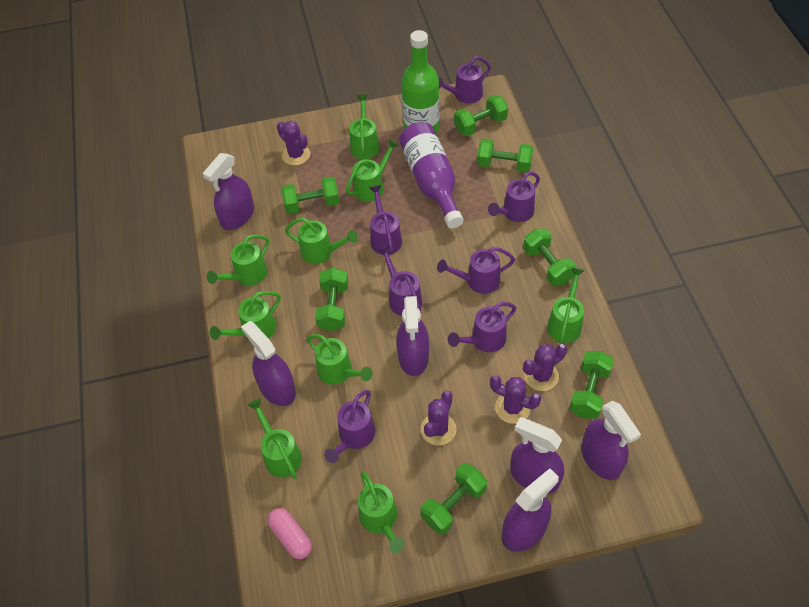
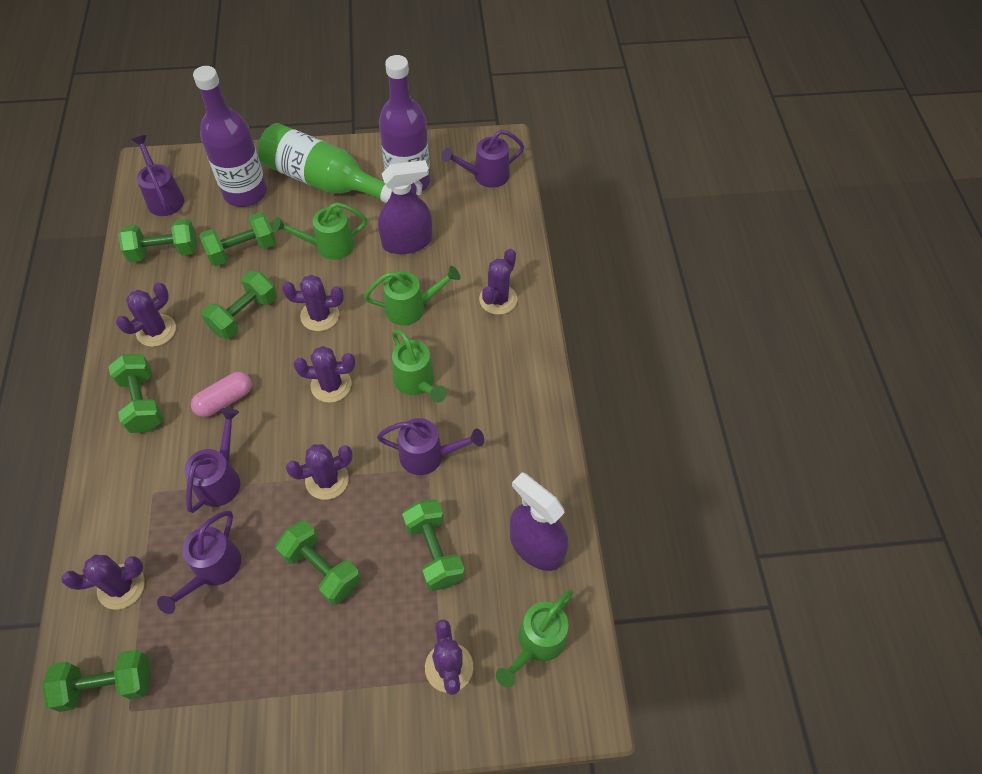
green watering can: [207,234,269,286] [210,291,281,340] [247,398,302,479] [285,218,358,264] [306,334,373,385] [346,139,399,202] [350,95,380,160] [358,471,405,553] [547,267,585,344] = 9 -> [272,202,367,260] [364,266,460,326] [392,329,447,403] [496,589,573,688] = 4
purple bottle: [399,122,464,228] = 1 -> [193,66,267,207] [379,55,430,195] = 2
purple cactus: [277,121,310,166] [421,391,456,446] [490,375,541,424] [523,344,567,391] = 4 -> [61,554,145,610] [116,282,176,347] [282,275,344,331] [286,444,353,500] [294,346,355,403] [425,619,473,695] [479,249,517,315] = 7
purple spray bottle: [203,153,254,230] [241,321,296,406] [396,296,429,376] [502,468,559,552] [510,417,564,494] [581,401,641,480] = 6 -> [378,160,432,254] [510,472,568,571] = 2
purple watering can: [324,390,375,463] [369,185,402,255] [378,245,422,316] [437,247,515,294] [438,56,491,103] [448,302,516,352] [488,172,540,222] = 7 -> [132,135,184,216] [157,511,241,614] [184,408,240,513] [377,418,484,475] [442,130,524,188] = 5

